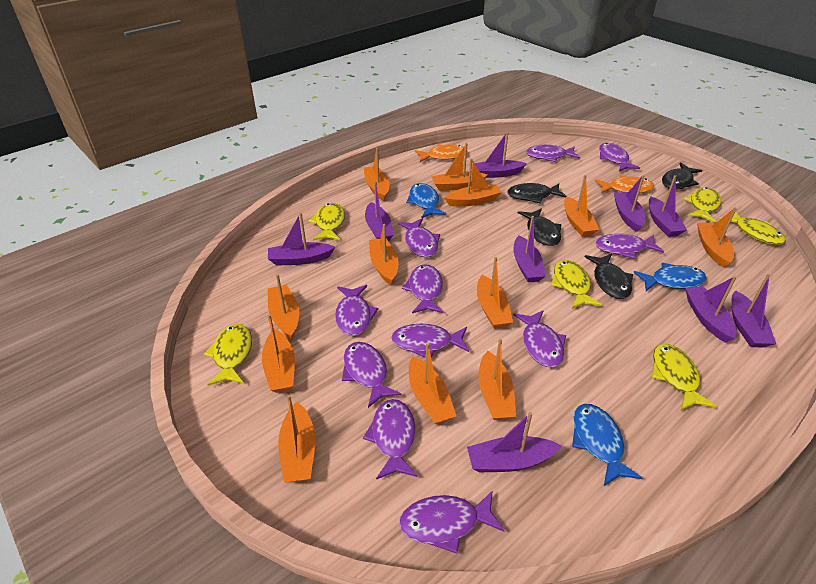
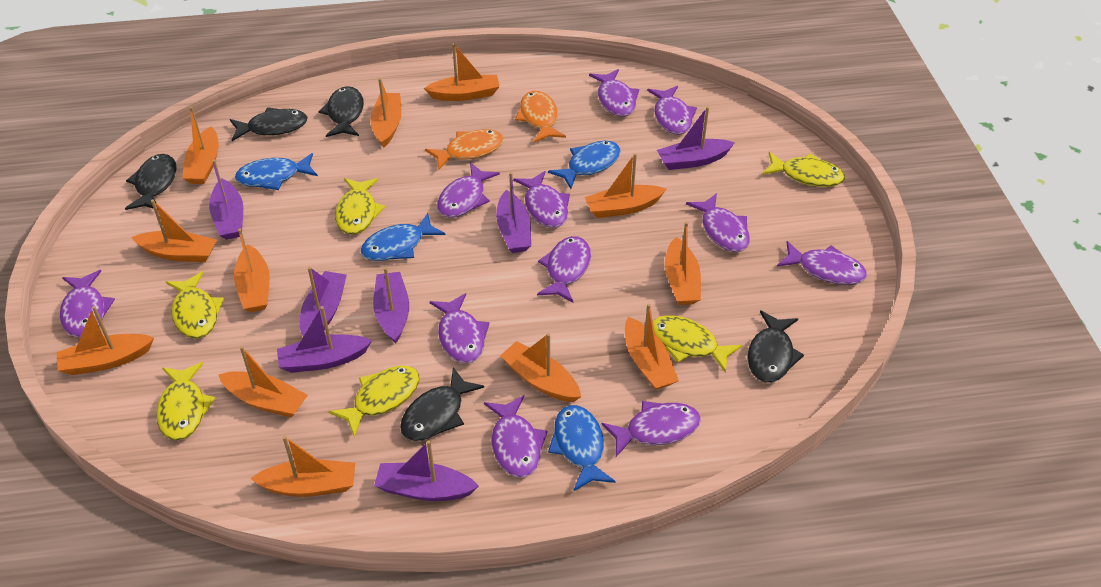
black fish: [508,183,567,204] [518,208,561,246] [585,254,633,299] [662,162,703,189] = 4 -> [125,154,177,210] [230,107,308,141] [319,86,364,137] [400,367,484,441] [748,310,804,383] = 5
blue fish: [406,183,446,218] [572,404,642,486] [633,263,707,291] = 3 -> [235,153,318,190] [361,213,446,261] [548,141,621,189] [548,405,616,491] = 4
purple boat: [268,213,335,266] [365,181,394,241] [467,412,562,472] [475,131,527,178] [513,216,546,282] [614,175,646,232] [649,175,687,237] [685,276,737,343] [732,274,776,348] = 9 -> [209,160,243,240] [277,306,372,373] [300,267,347,337] [373,267,409,343] [374,440,479,501] [496,172,531,253] [657,107,735,170] = 7

